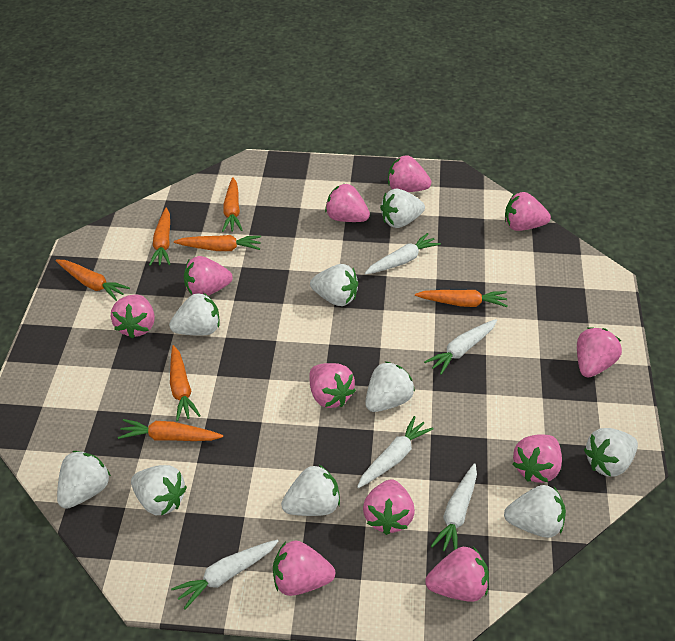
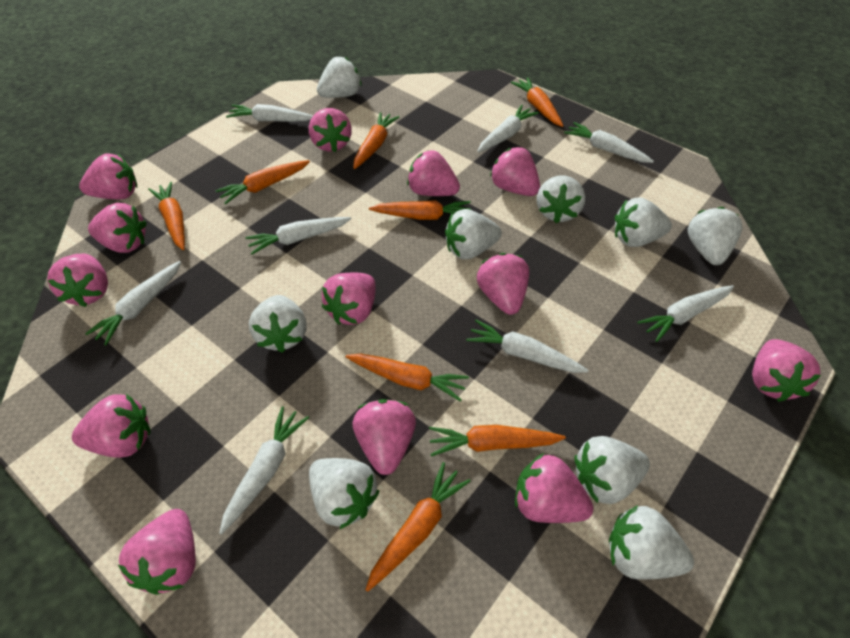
orange carrot: [56,260,130,301] [118,419,223,441] [149,208,170,266] [170,345,201,421] [174,235,261,251] [222,177,243,232] [415,290,507,307] = 7 -> [148,182,185,250] [215,160,310,204] [346,353,469,402] [353,112,399,169] [365,462,470,592] [369,200,471,220] [429,425,566,457] [511,77,563,127] = 8
pink strawberry: [111,294,155,339] [184,256,233,296] [273,540,335,596] [309,363,356,408] [325,184,370,222] [363,479,415,535] [388,155,431,192] [425,547,489,602] [505,192,551,231] [513,434,562,483] [577,327,622,377] = 11 -> [47,254,108,307] [72,394,150,458] [79,153,137,199] [88,203,147,253] [118,509,196,595] [309,108,352,152] [322,272,376,325] [353,399,416,475] [407,150,460,196] [477,253,529,315] [490,147,540,196] [515,453,594,523] [752,339,821,402] = 13
white carrot: [171,540,278,609] [357,416,434,488] [365,233,441,275] [424,319,497,375] [431,463,477,551] = 5 -> [85,261,181,345] [219,406,309,534] [226,104,313,122] [246,217,351,255] [466,319,588,373] [477,105,539,152] [564,122,654,163] [638,285,734,342] = 8

